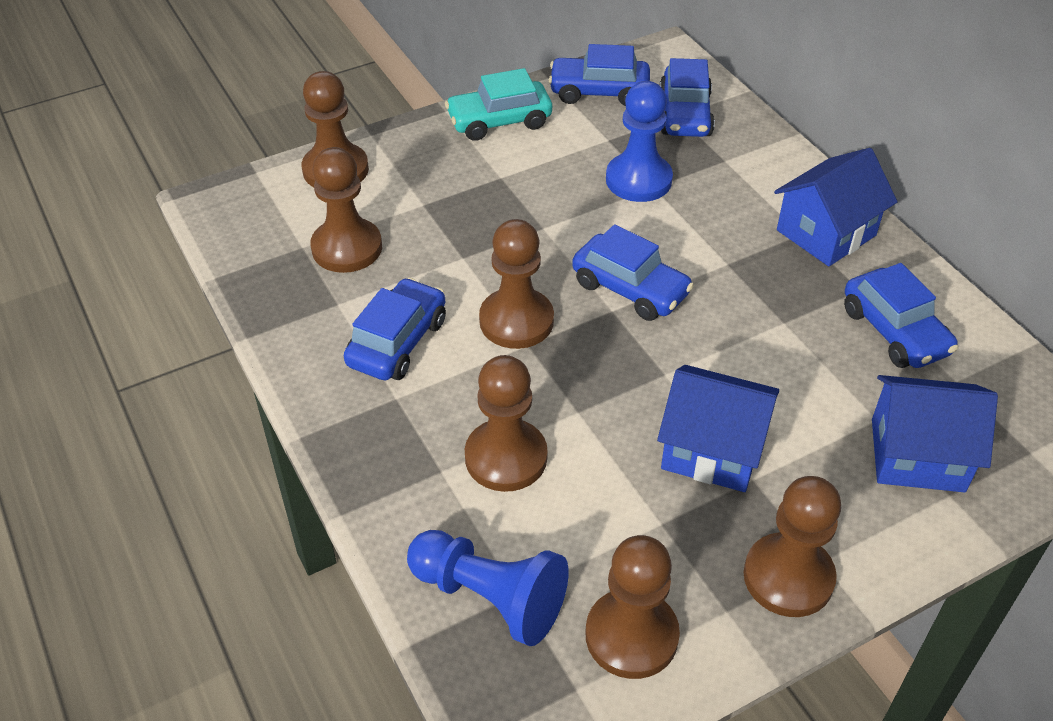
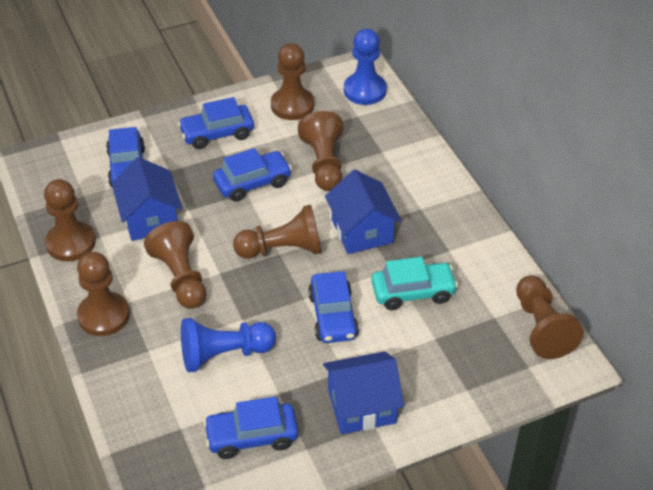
brown pawn: [302,71,369,187] [310,147,382,273] [465,355,548,492] [479,219,554,349] [585,535,680,679] [744,476,841,617] = 6 -> [44,179,96,261] [77,252,130,336] [144,221,206,309] [233,205,322,259] [271,43,314,120] [298,111,344,191] [516,275,584,359] = 7

